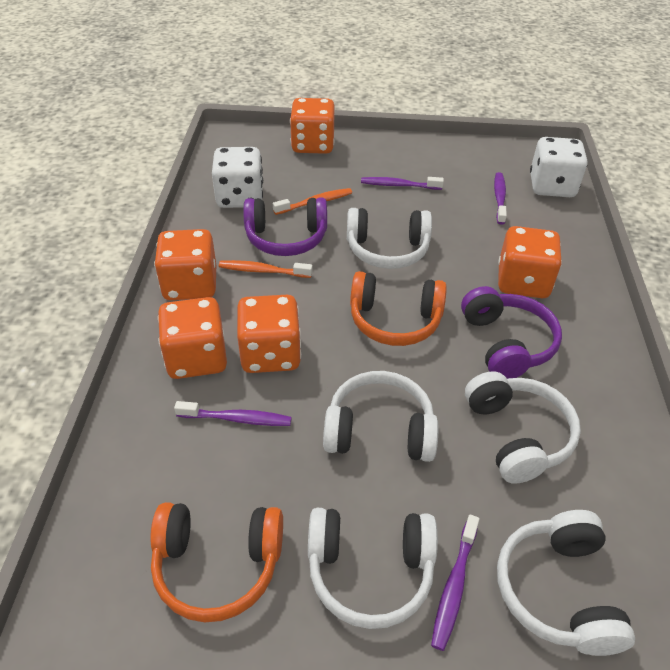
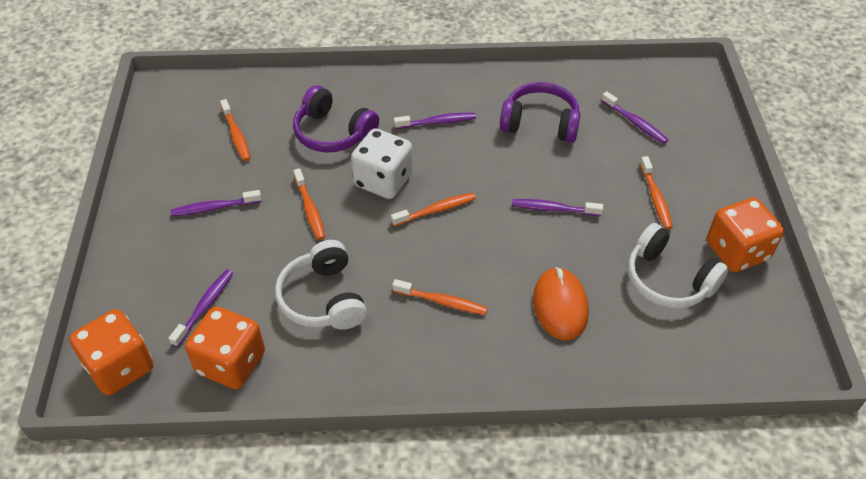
orange dice: [154,229,216,300] [158,297,227,379] [237,295,301,373] [290,98,335,154] [498,226,562,298] = 5 -> [69,309,153,395] [185,306,265,389] [707,198,784,272] = 3
orange headphones: [150,502,283,622] [350,271,447,346] = 2 -> none = 0
orange mouse: none = 0 -> [533,267,589,341] = 1
orange toothbrush: [219,260,313,278] [273,188,352,215] = 2 -> [220,99,251,161] [293,168,325,240] [391,193,476,226] [392,279,488,315] [640,156,673,229] = 5
purple toothbrush: [174,401,292,426] [361,177,444,190] [431,515,480,651] [494,172,507,225] = 4 -> [168,270,233,347] [171,190,262,217] [394,113,476,129] [512,199,603,216] [601,91,668,144] = 5
white dice: [212,147,263,208] [530,137,588,197] = 2 -> [351,129,413,199] = 1
white headphones: [308,508,438,629] [323,371,438,462] [347,208,432,269] [465,371,581,484] [497,510,635,656] = 5 -> [275,240,367,330] [627,223,729,308] = 2

